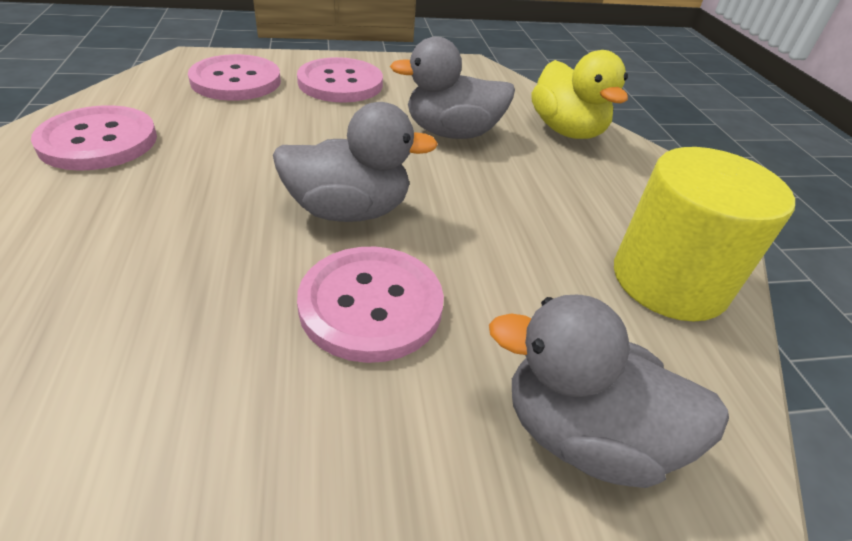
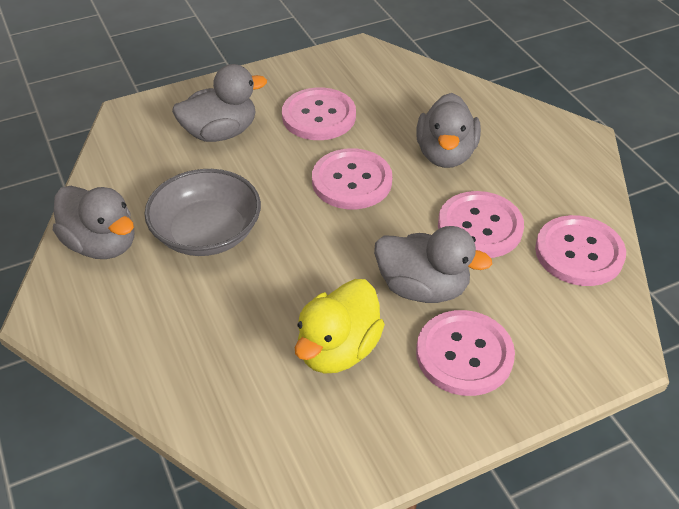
grey bowl: none = 0 -> [145,169,261,256] = 1
grey duck: [273,102,438,222] [390,36,515,139] [489,295,729,488] = 3 -> [53,186,135,259] [172,64,267,142] [374,226,492,303] [416,93,481,168] = 4
pink button: [31,105,157,171] [188,54,281,101] [297,57,383,103] [297,247,444,363] = 4 -> [282,87,356,140] [312,148,392,209] [416,310,515,396] [438,191,524,258] [535,215,626,286] = 5
yellow cylinder: [614,147,795,322] = 1 -> none = 0

